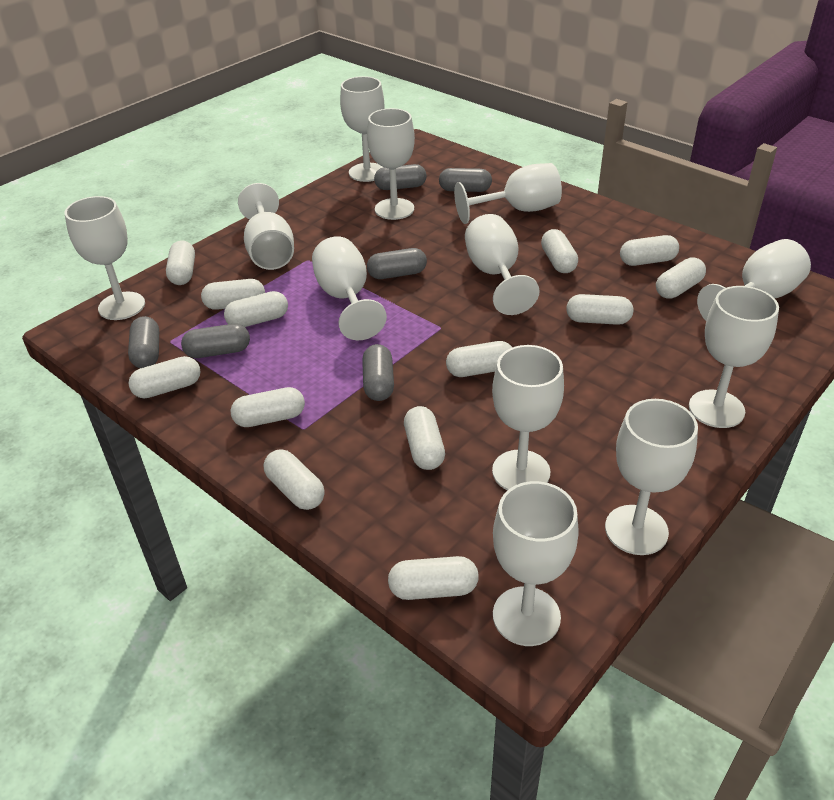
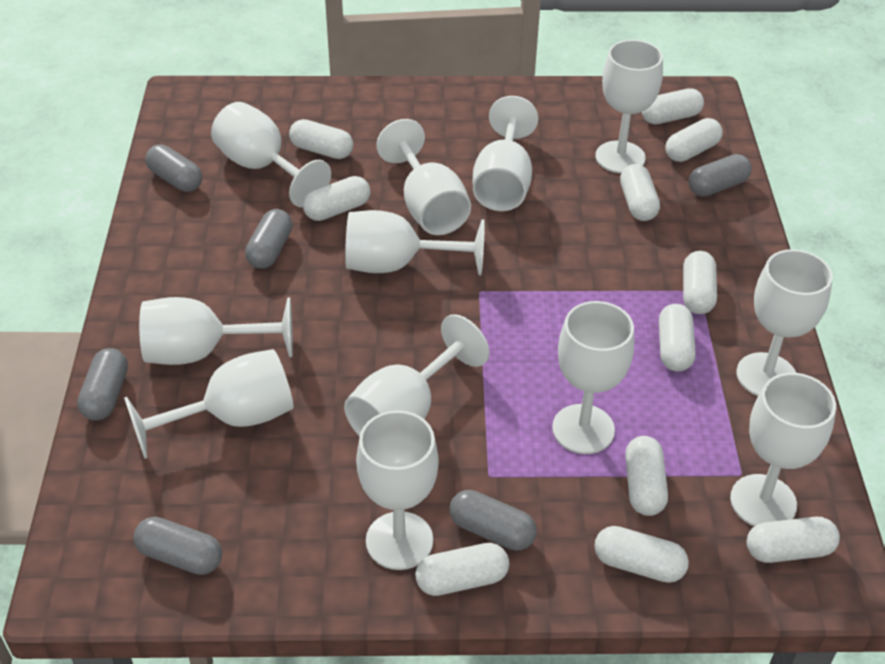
white capsule: [129,356,201,398] [166,240,195,285] [201,279,265,310] [224,291,288,327] [231,387,305,427] [264,449,325,510] [388,556,479,600] [404,406,445,470] [446,341,512,377] [541,229,578,273] [566,294,633,325] [620,235,679,266] [656,257,706,299] = 13 -> [289,119,353,159] [303,176,370,221] [415,543,509,596] [594,526,689,583] [620,164,660,221] [625,436,668,516] [642,88,704,124] [659,304,696,372] [666,118,723,162] [683,251,717,314] [747,517,840,563] = 11

